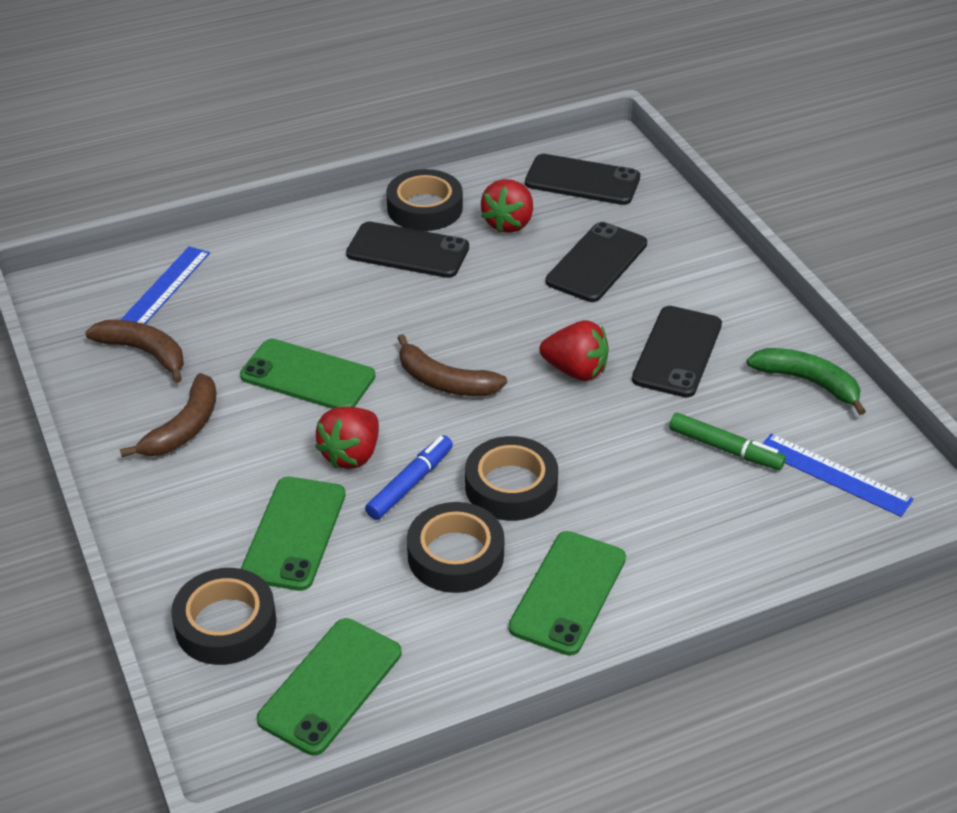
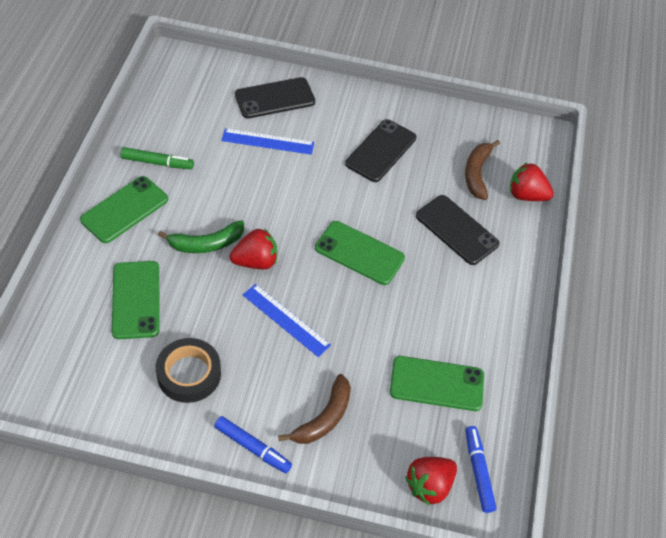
black phone: [346,221,469,278] [525,154,640,205] [546,222,647,302] [632,306,722,397] = 4 -> [235,77,315,118] [345,119,416,182] [416,195,499,265] = 3
black tape: [171,568,277,665] [386,169,463,231] [407,502,504,593] [465,436,558,521] = 4 -> [156,338,221,403] = 1
blue marker: [365,435,453,520] = 1 -> [214,416,292,473] [465,426,496,513] = 2
brown banana: [85,320,184,383] [120,373,216,457] [397,334,507,396] = 3 -> [278,374,351,444] [465,140,500,200] = 2

